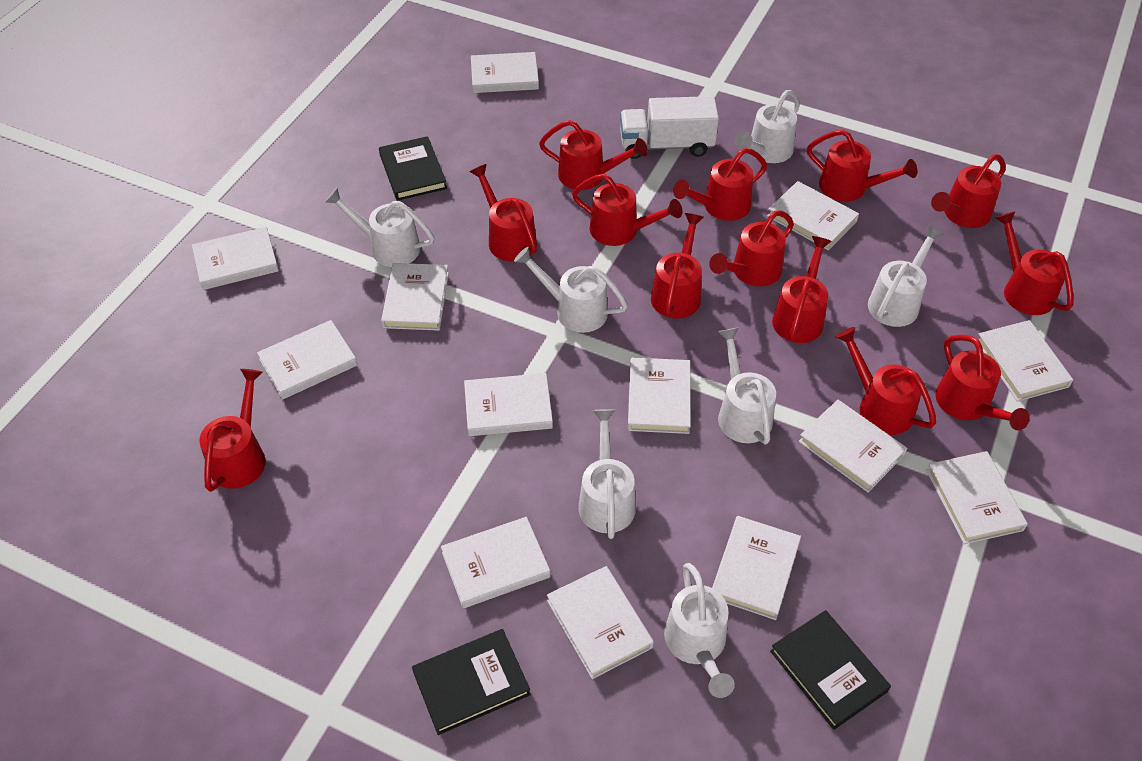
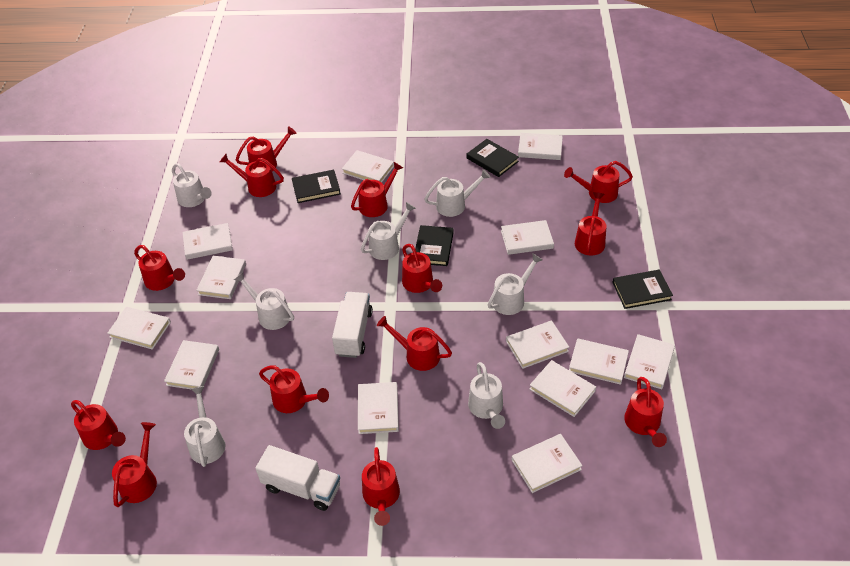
black book: [379,136,447,201] [412,629,531,735] [770,610,891,730] = 3 -> [292,170,341,203] [415,225,454,266] [467,139,519,177] [612,269,673,309] = 4
white truck: [620,96,719,159] = 1 -> [255,445,340,511] [332,292,373,358] = 2

